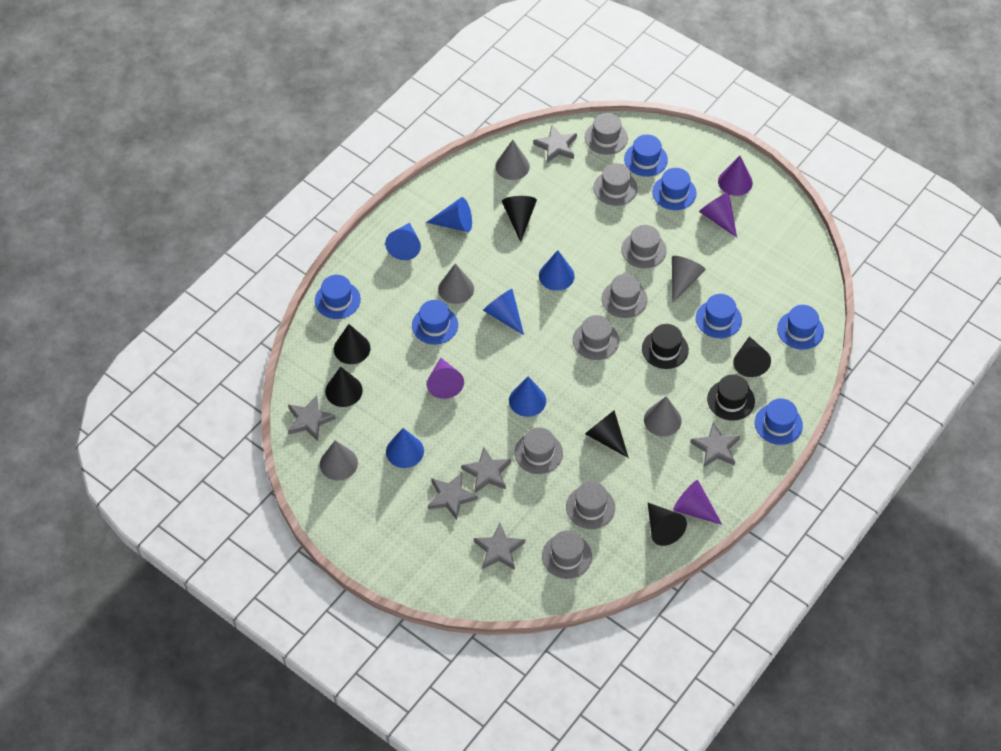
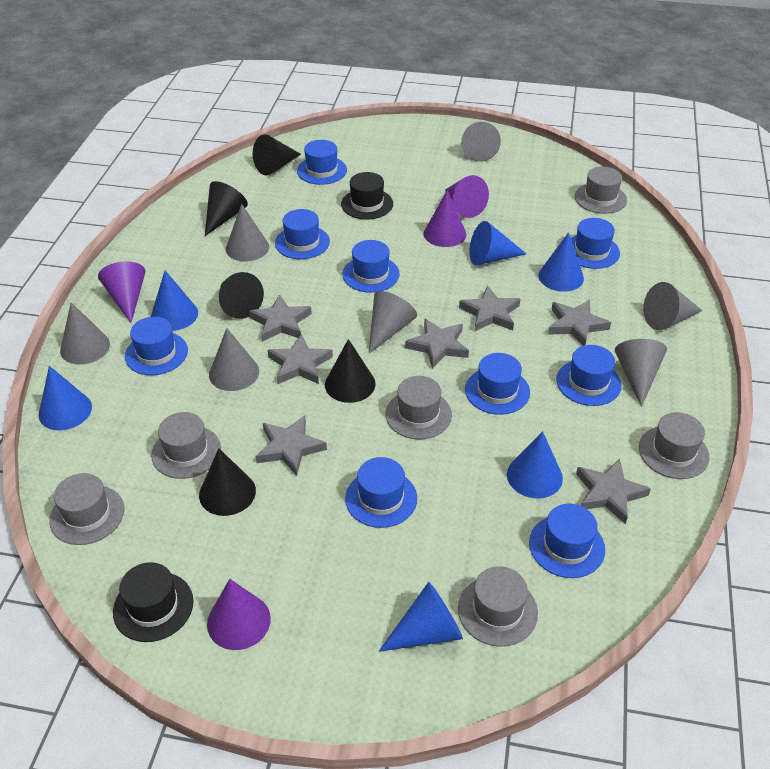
black cone: [325,367,363,407] [334,324,371,364] [502,196,537,242] [585,410,629,458] [648,503,687,546] [733,336,771,377] = 6 -> [199,448,256,516] [205,181,248,236] [219,272,264,319] [253,134,301,175] [325,339,376,403] = 5
blue hat: [315,275,361,319] [412,300,458,345] [624,135,668,177] [652,168,697,210] [696,294,742,338] [755,398,803,445] [777,305,824,350] = 7 -> [125,317,188,375] [275,209,330,259] [297,140,347,185] [342,240,400,293] [345,457,417,528] [465,353,530,415] [529,504,605,578] [556,345,622,406] [571,218,620,269] = 9
grey cone: [320,440,358,480] [438,263,474,304] [495,140,530,180] [644,396,682,437] [672,256,706,303] = 5 -> [60,303,110,364] [209,328,259,391] [226,204,269,262] [369,291,417,354] [461,122,501,162] [615,339,667,407] [643,282,702,330] = 7
grey hat: [515,427,563,474] [542,530,592,579] [566,481,615,529] [573,315,619,360] [585,113,628,155] [593,163,638,206] [602,274,648,318] [621,225,667,268] = 8 -> [49,473,124,545] [151,412,221,479] [385,376,452,440] [458,566,538,647] [575,167,627,214] [639,412,710,479] = 6
grey star: [288,395,336,441] [428,473,478,520] [461,447,511,493] [474,523,525,570] [533,125,577,163] [690,422,740,467] = 6 -> [249,294,312,342] [256,415,327,476] [268,334,333,384] [405,318,469,369] [459,286,520,331] [548,299,611,346] [576,459,651,524] = 7

